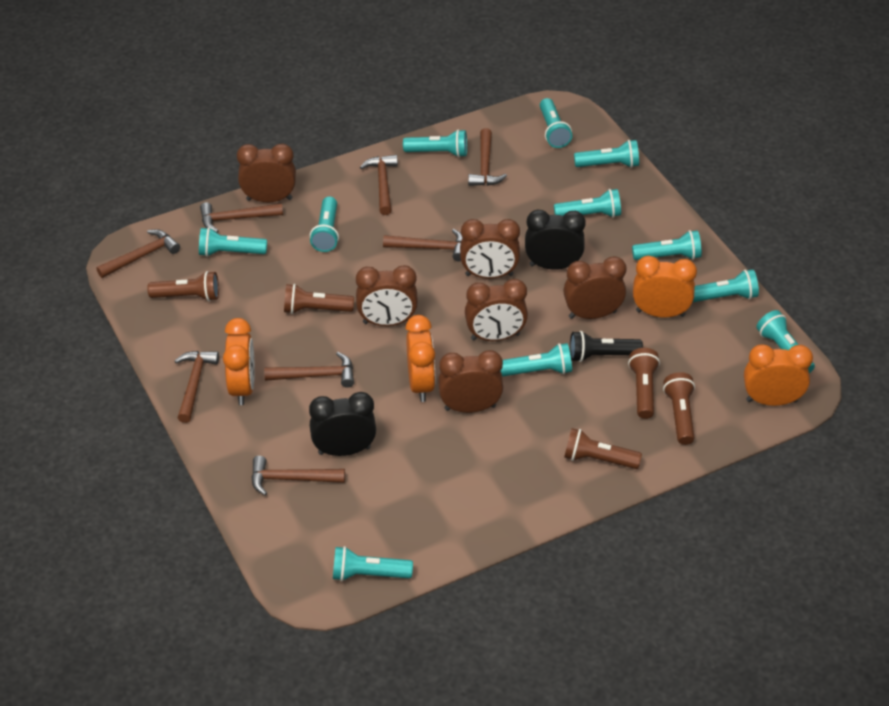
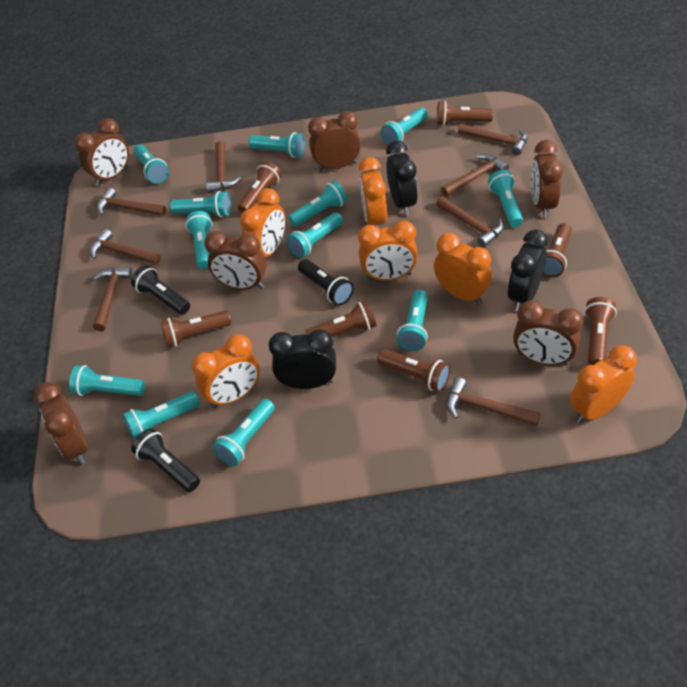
black clock: [309,392,376,456] [525,209,586,270] = 2 -> [268,329,336,389] [386,140,418,216] [507,229,548,311] = 3
black flashlight: [570,331,643,362] = 1 -> [131,266,190,314] [131,428,200,492] [298,259,354,306] = 3
brown flashlight: [147,271,219,301] [284,284,354,314] [564,428,642,469] [628,348,660,419] [663,372,695,445] = 5 -> [161,310,231,347] [237,161,281,213] [306,300,376,337] [377,349,450,392] [437,101,493,126] [543,223,572,277] [584,297,617,365] = 7
orange clock: [223,318,255,405] [406,315,436,402] [633,256,697,318] [744,344,813,406] = 4 -> [192,334,260,408] [240,188,285,257] [358,220,418,281] [359,157,387,229] [434,233,492,304] [570,345,637,423] = 6
turquoise flashlight: [199,227,267,257] [310,196,339,252] [333,546,413,581] [403,129,467,157] [501,343,572,376] [540,98,572,148] [554,189,621,218] [574,140,639,168] [632,230,702,260] [693,269,759,302] [756,310,815,373] = 11 -> [69,365,145,396] [123,391,200,440] [134,144,169,184] [170,191,231,217] [186,211,213,269] [213,399,275,466] [249,132,305,158] [287,212,343,258] [288,181,347,227] [381,108,428,145] [397,290,428,351] [488,170,523,227] = 12

